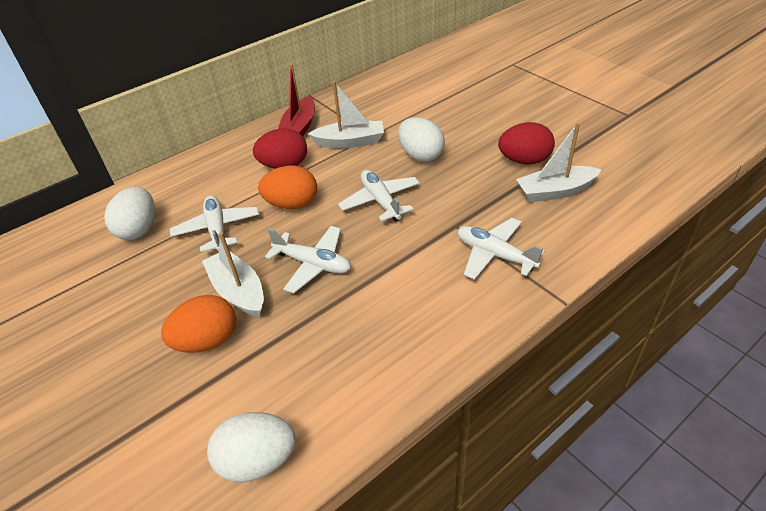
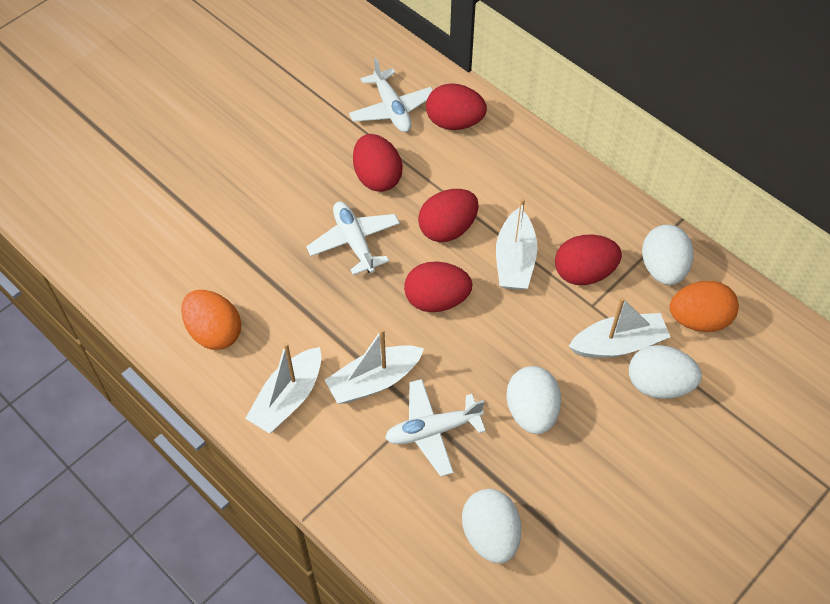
red boat: [278,64,315,136] = 1 -> none = 0
red egg: [253,128,307,169] [498,122,555,165] = 2 -> [353,134,403,192] [404,262,473,312] [418,189,478,242] [426,83,487,130] [555,235,622,285] = 5
white boat: [202,232,264,317] [308,81,384,148] [516,123,602,202] = 3 -> [245,343,321,434] [325,328,424,404] [496,198,538,290] [568,297,670,358] = 4
white egg: [104,187,155,240] [207,412,296,482] [398,117,445,162] = 3 -> [462,489,521,564] [506,366,561,434] [629,345,702,399] [642,224,694,285] = 4
white plane: [170,195,259,252] [265,226,351,293] [338,170,420,222] [457,218,545,280] = 4 -> [306,202,400,275] [349,58,433,132] [385,379,486,477] = 3

